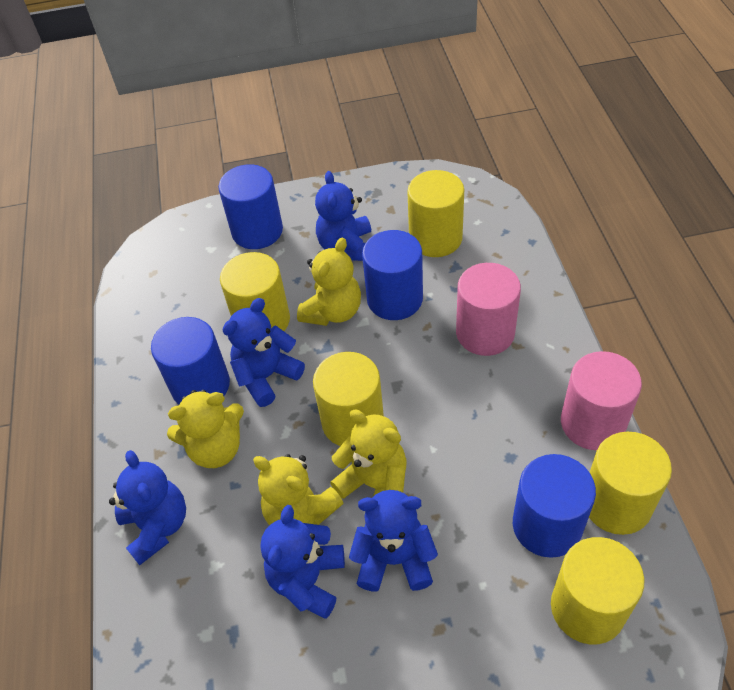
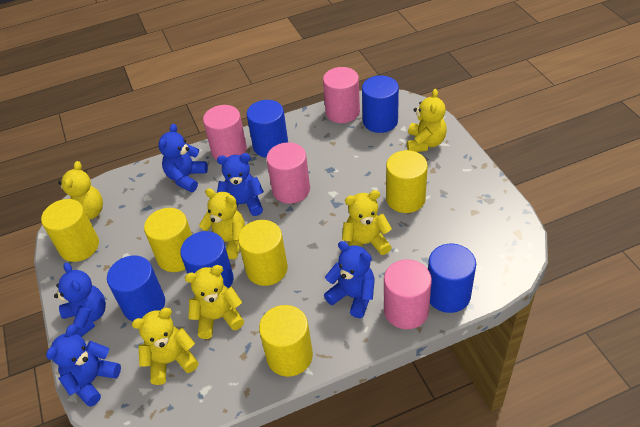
blue cylinder: [151,317,230,405] [218,164,283,249] [362,230,423,320] [513,454,596,558] = 4 -> [107,255,165,321] [180,231,233,288] [246,100,288,157] [362,76,399,133] [428,244,476,313] = 5
pink cylinder: [456,263,521,356] [561,351,642,450] = 2 -> [203,105,247,160] [266,142,310,204] [323,67,360,123] [384,259,432,329] = 4
yellow teddy bear: [167,390,244,468] [253,454,343,525] [297,238,361,326] [330,409,407,499] = 4 -> [58,161,103,219] [132,308,199,385] [185,265,244,339] [199,188,245,259] [342,190,392,255] [407,89,447,152] = 6

